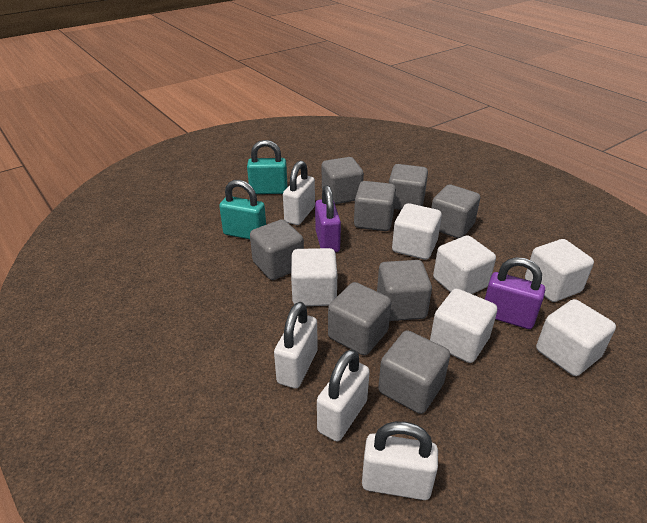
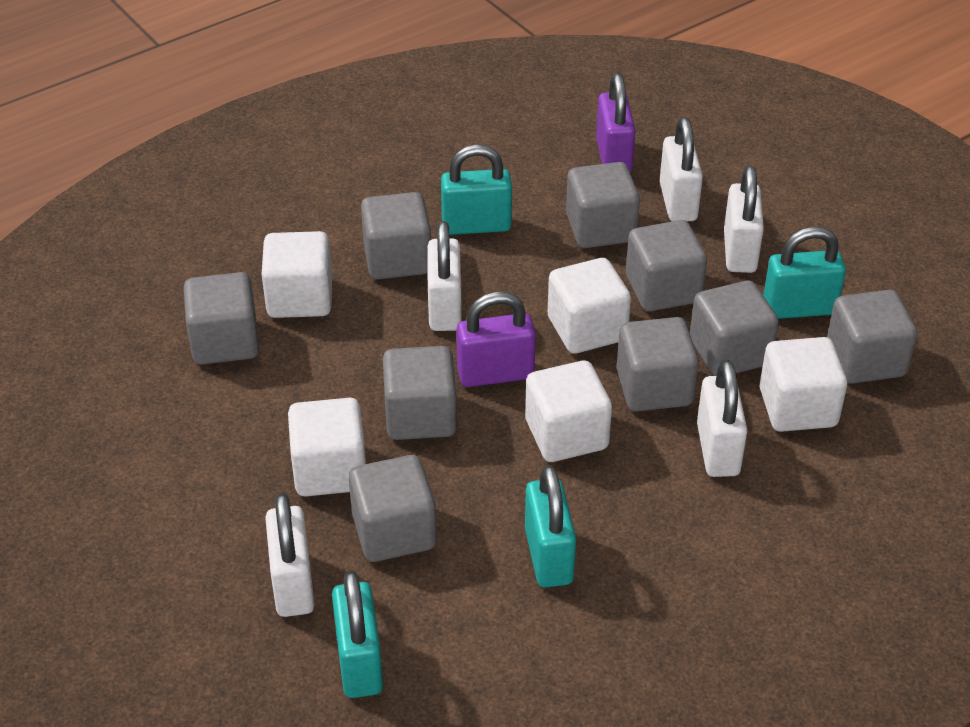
grey cube: [250,219,304,280] [322,157,364,204] [328,282,391,355] [354,181,396,231] [377,260,432,321] [378,330,450,414] [389,164,428,210] [431,184,480,238] = 8 -> [184,272,259,365] [349,455,437,562] [361,192,431,279] [383,346,457,440] [566,162,640,248] [617,317,699,412] [626,220,707,311] [690,281,779,376] [827,290,917,384] = 9
turquoise padlock: [219,180,266,239] [247,140,287,194] = 2 -> [332,571,383,698] [441,144,512,235] [525,465,576,588] [763,226,846,319] = 4
white cube: [291,248,337,306] [392,203,442,260] [430,289,497,363] [433,235,496,294] [525,239,594,302] [536,299,616,376] = 6 -> [262,231,332,318] [288,398,366,497] [525,360,612,462] [548,258,631,354] [760,337,847,432] = 5
white padlock: [274,302,318,389] [283,161,315,225] [317,349,370,441] [362,421,438,500] = 4 -> [265,493,315,617] [427,221,462,331] [660,117,703,221] [697,360,748,477] [724,165,764,273] = 5

